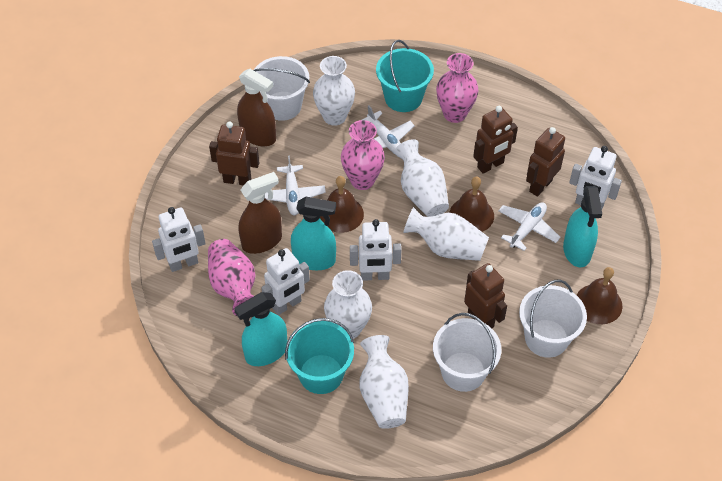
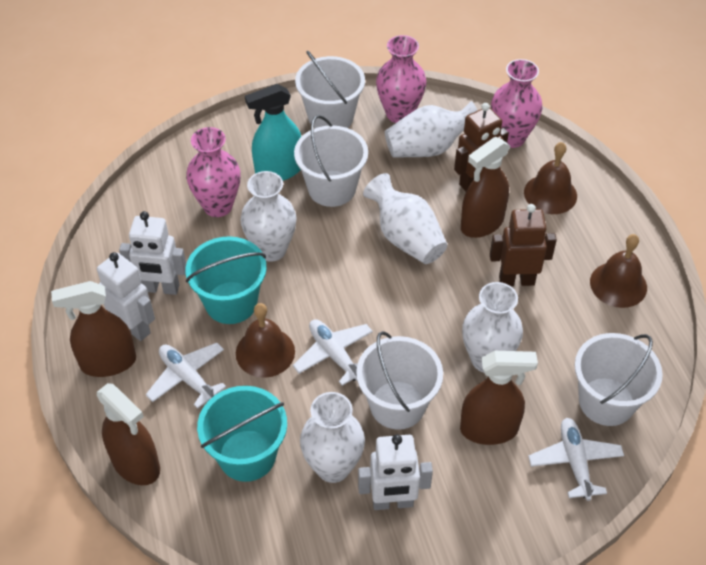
brown robot: [209,122,259,186] [464,263,507,328] [473,106,518,174] [526,127,565,197] = 4 -> [454,103,509,191] [490,204,557,286] = 2
brown spray bottle: [237,69,276,146] [239,172,282,254] = 2 -> [51,281,136,377] [97,383,160,485] [460,351,538,445] [461,137,510,238] = 4
turquoise spray bottle: [234,292,287,366] [291,197,336,270] [563,186,602,267] = 3 -> [245,84,301,181] = 1
white bucket: [254,56,310,121] [433,313,501,392] [519,279,587,358] = 3 -> [294,115,368,207] [295,51,365,129] [356,331,443,430] [575,333,663,426] = 4
white robot: [152,207,206,272] [261,248,310,315] [350,219,402,281] [569,146,622,209] = 4 -> [97,252,155,341] [119,211,186,295] [358,434,433,510] = 3

